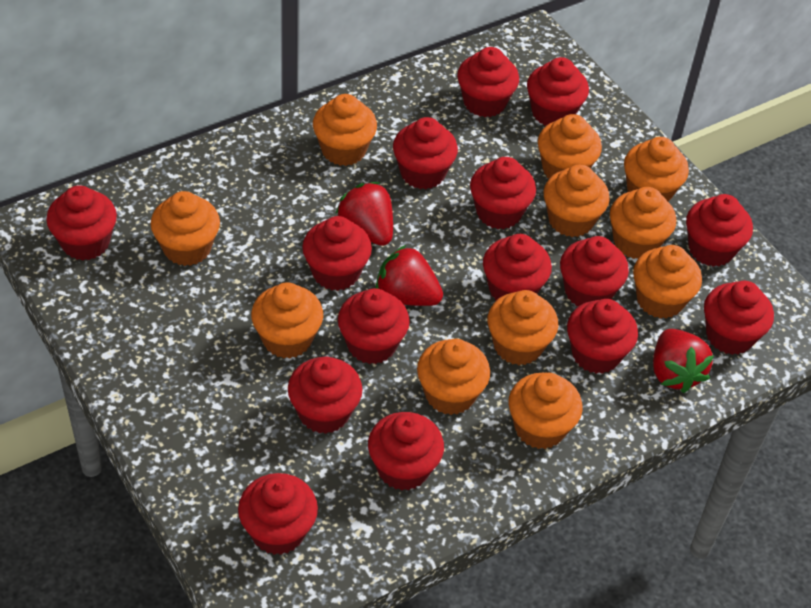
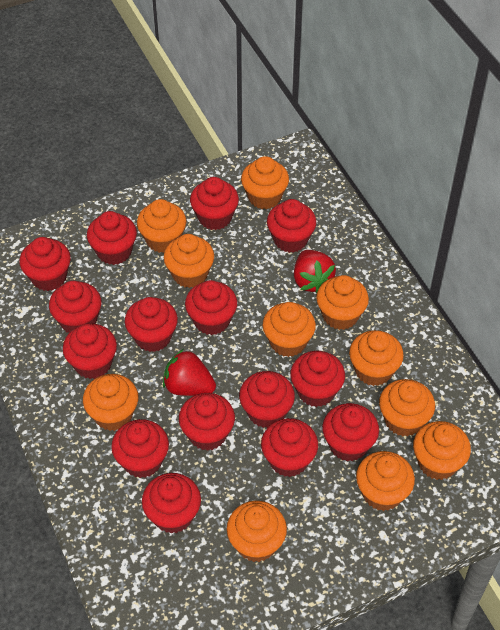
red strawberry: [335,182,393,246] [376,245,443,306] [653,329,714,393] = 3 -> [163,349,216,396] [294,250,336,293] = 2

